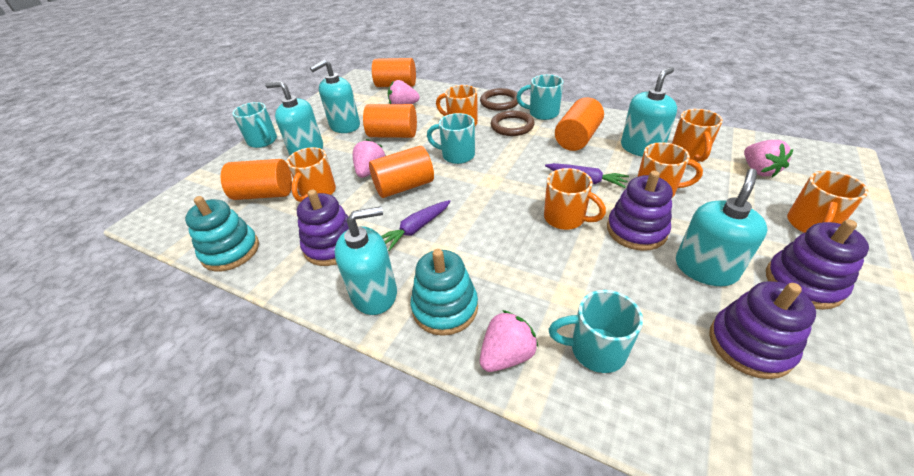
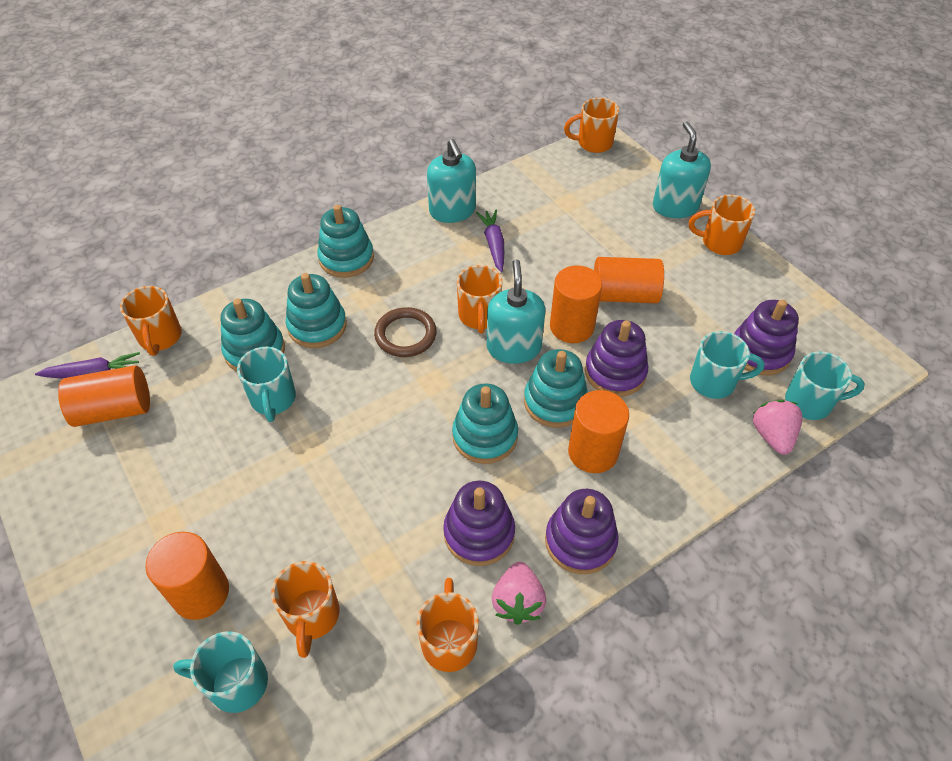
brown ring: [480,88,519,111] [491,110,534,136] = 2 -> [374,307,437,357] = 1
pink strawberry: [353,139,386,178] [388,80,420,104] [480,310,538,372] [744,140,793,178] = 4 -> [492,562,546,625] [753,400,803,455] = 2
turquoise soap dispenser: [265,81,323,155] [310,60,360,133] [334,207,397,315] [621,67,677,157] [676,169,767,286] = 5 -> [427,139,476,223] [487,259,545,364] [653,121,711,218] = 3
turquoise stacking toy: [185,196,259,272] [411,249,478,336] = 2 -> [221,299,285,372] [286,273,347,348] [317,205,374,278] [452,383,518,464] [524,349,588,428] = 5

